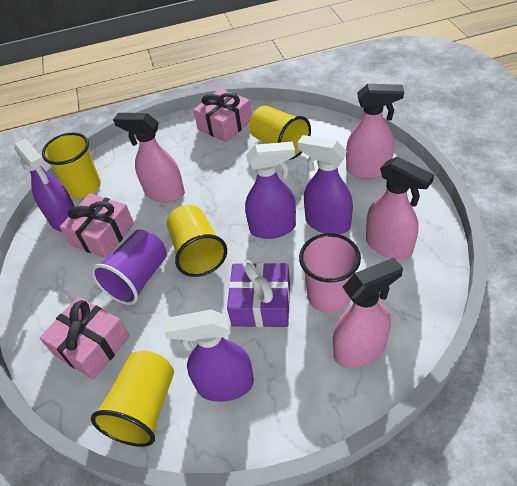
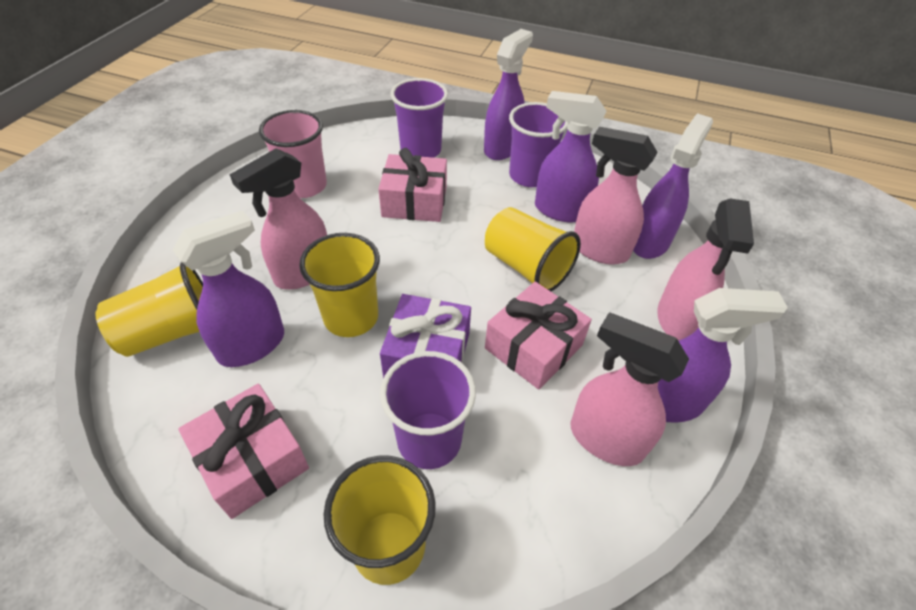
purple cup: [91,229,167,305] = 1 -> [380,351,476,469] [390,78,448,158] [509,102,568,187] = 3
purple spray bottle: [14,138,75,232] [164,310,254,402] [245,142,296,239] [297,135,353,234] = 4 -> [173,210,284,367] [484,29,533,160] [535,91,606,222] [633,113,713,259] [658,288,788,423] = 5

